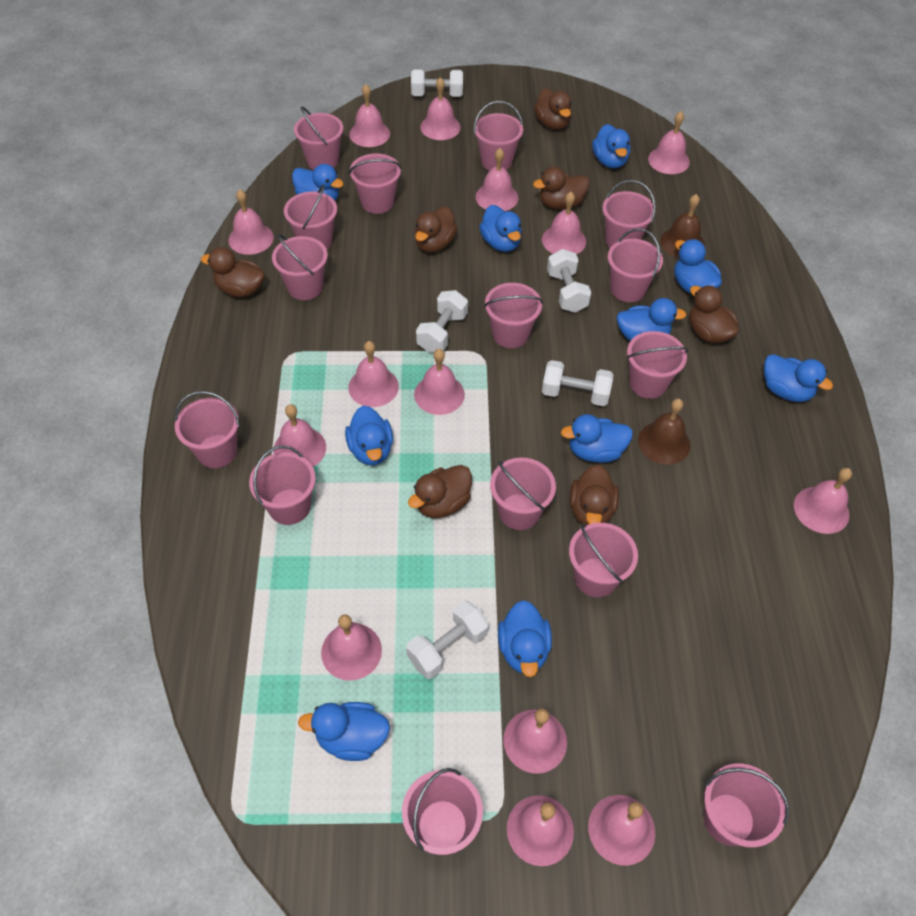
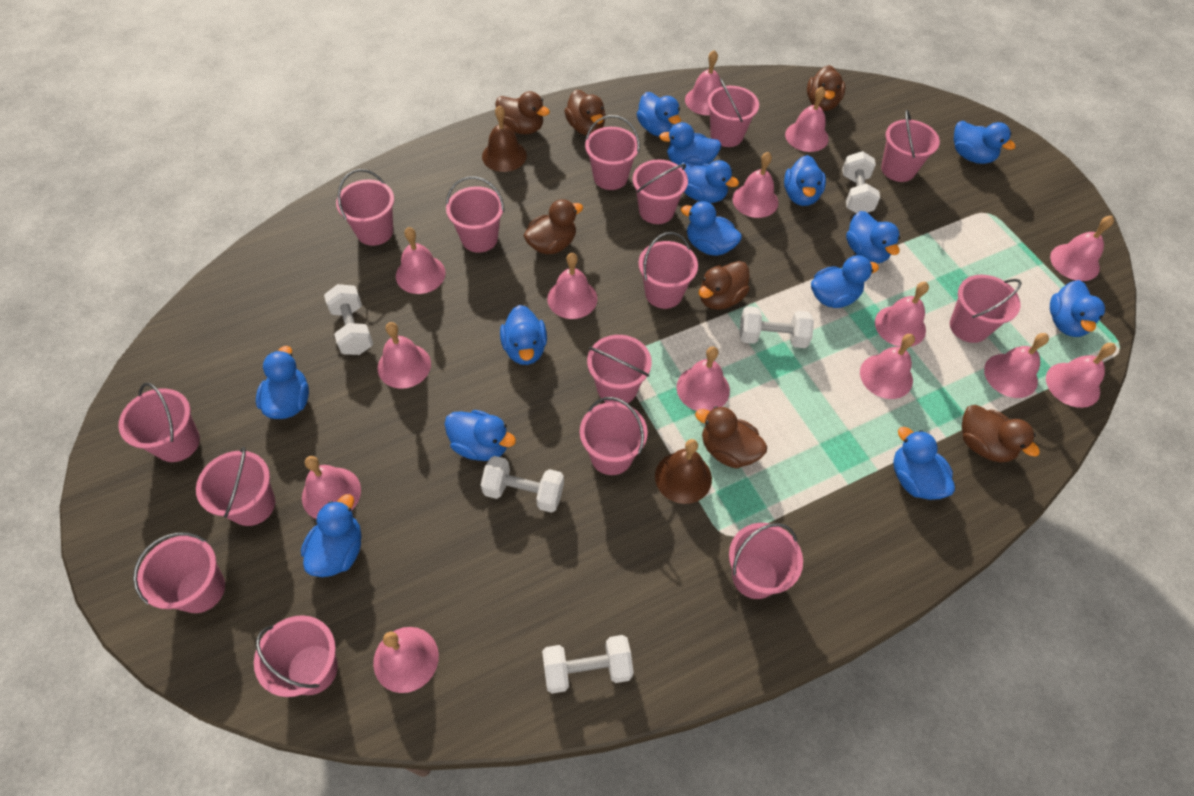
blue duck: [292,164,344,201] [298,702,390,761] [345,406,393,465] [479,205,522,252] [498,600,552,677] [561,414,633,463] [592,124,630,169] [617,298,687,341] [674,239,722,294] [764,354,833,402] = 10 -> [256,346,309,419] [301,494,361,577] [444,410,516,461] [500,305,547,365] [637,92,681,137] [659,122,721,165] [681,160,739,203] [681,201,742,256] [784,155,826,206] [811,255,879,308] [846,211,900,263] [893,427,955,500] [954,121,1016,164] [1050,280,1105,337] = 14

